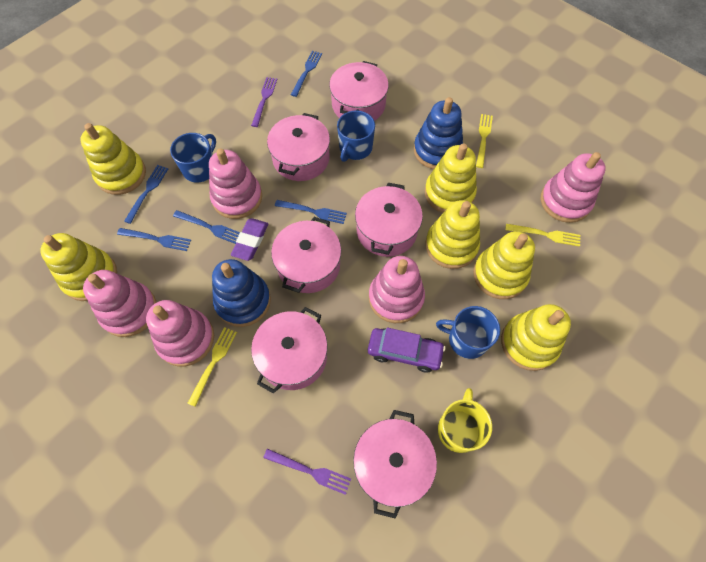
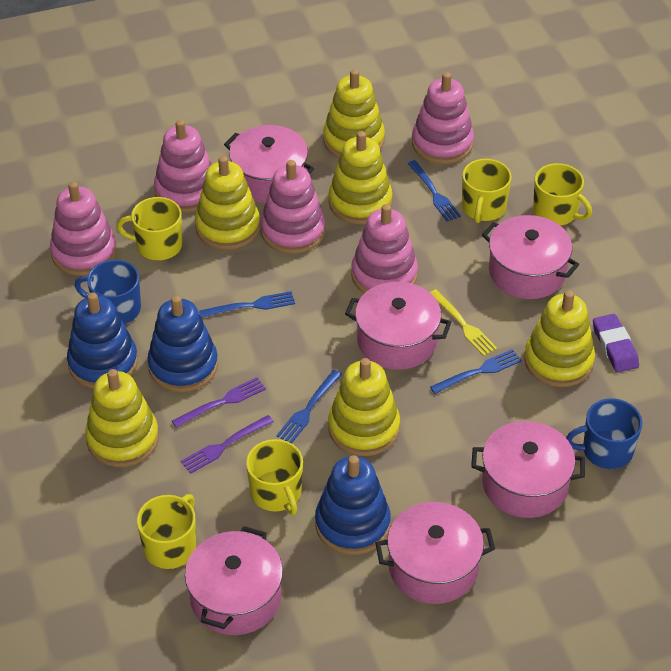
blue fork: [117,228,191,251] [124,165,168,224] [173,210,240,244] [275,200,347,224] [291,51,322,97] = 5 -> [199,291,295,318] [276,370,342,443] [408,160,461,222] [430,349,522,394] = 4
blue mug: [170,133,216,183] [337,110,375,162] [436,306,500,359] = 3 -> [75,260,141,324] [566,399,642,469] = 2
blue stacking toy: [212,259,271,327] [414,97,463,169] = 2 -> [67,292,138,389] [147,295,218,392] [315,455,391,555] = 3
purple car: [368,328,445,373] = 1 -> none = 0
yellow fork: [187,327,237,407] [476,114,493,168] [505,224,580,247] = 3 -> [430,289,497,356] = 1
yellow mug: [438,388,492,453] = 1 -> [117,197,182,260] [137,494,196,569] [246,439,303,515] [462,159,512,223] [533,163,592,226] = 5

